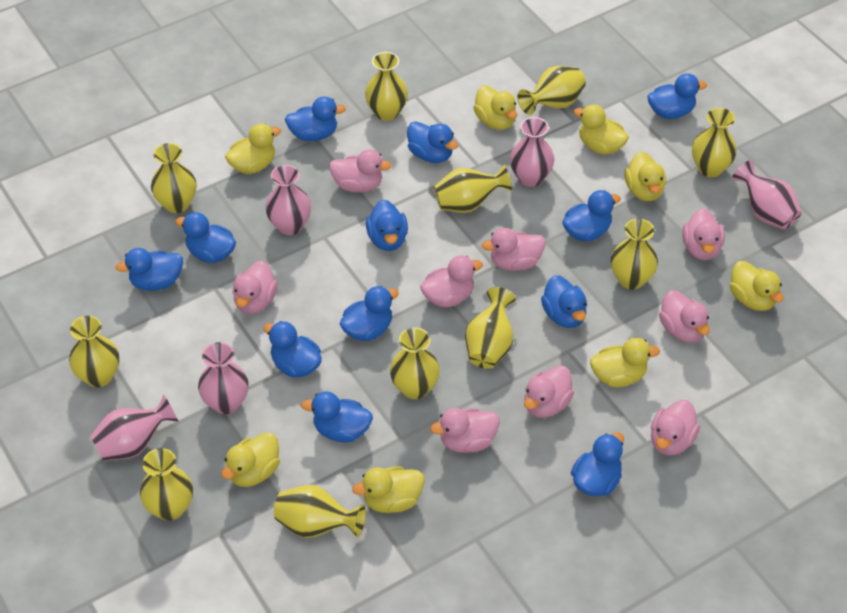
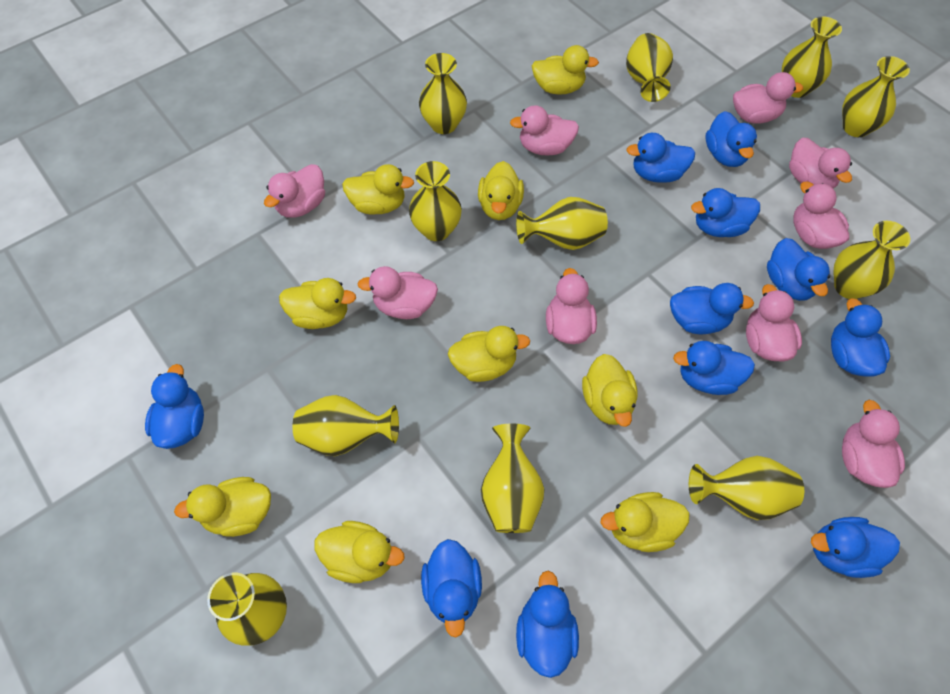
blue duck: [116,248,183,291] [176,212,236,263] [264,321,322,378] [285,97,346,141] [301,391,373,443] [340,286,399,341] [366,200,408,251] [407,121,458,163] [541,275,587,328] [562,190,621,241] [571,432,624,496] [647,73,707,119] = 12 -> [145,364,204,449] [421,539,482,637] [516,571,579,678] [626,133,695,183] [670,283,754,334] [673,341,755,395] [691,188,760,237] [705,111,757,167] [767,238,830,301] [811,517,900,578] [831,298,890,377] = 11
pink vase: [90,395,179,461] [198,342,249,414] [265,165,311,235] [510,117,554,187] [732,160,802,229] = 5 -> none = 0
yellow duck: [221,432,280,487] [225,123,281,174] [352,467,425,513] [473,86,517,130] [574,104,629,155] [590,338,660,388] [624,152,666,201] [729,261,784,311] = 8 -> [174,477,271,537] [279,278,356,329] [314,521,405,583] [342,164,414,215] [448,326,530,382] [478,161,524,220] [532,45,599,95] [582,354,637,427] [600,492,690,552] = 9

